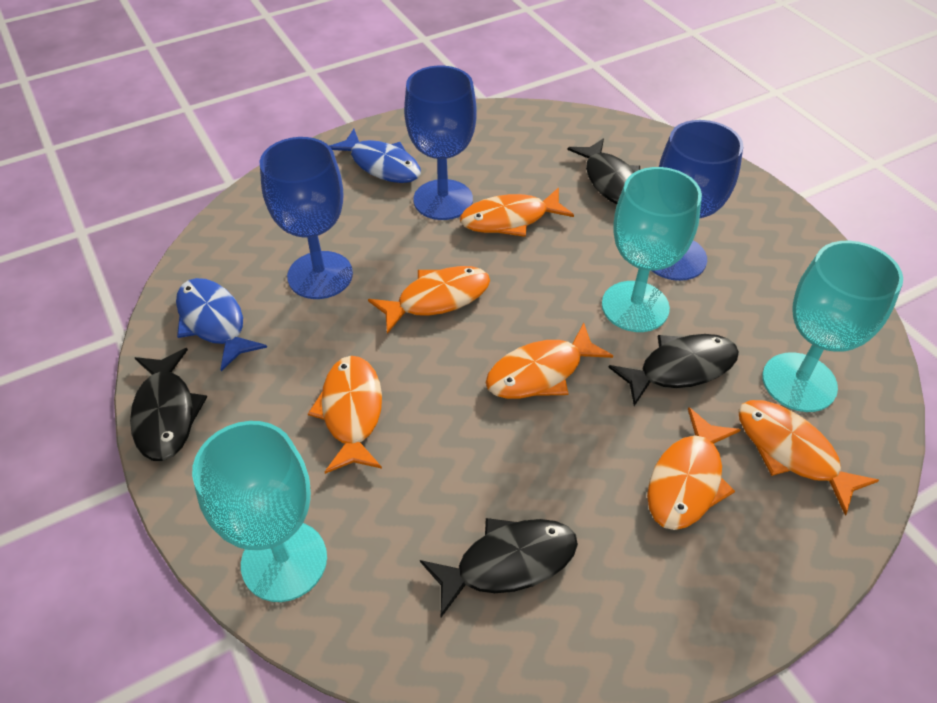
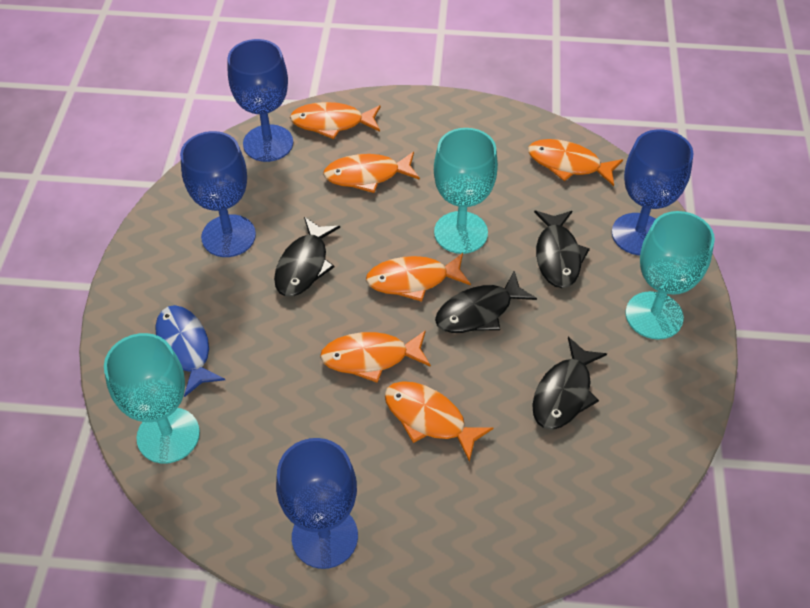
blue fish: [176,278,267,371] [329,129,421,183] = 2 -> [155,305,225,397] = 1
blue goblet: [260,137,353,299] [404,66,477,220] [652,120,743,281] = 3 -> [180,131,256,257] [228,39,293,162] [276,438,358,569] [612,129,694,255] = 4

